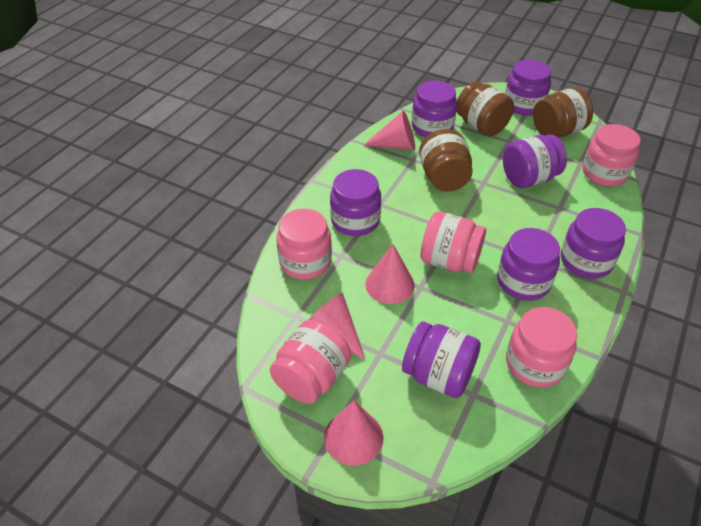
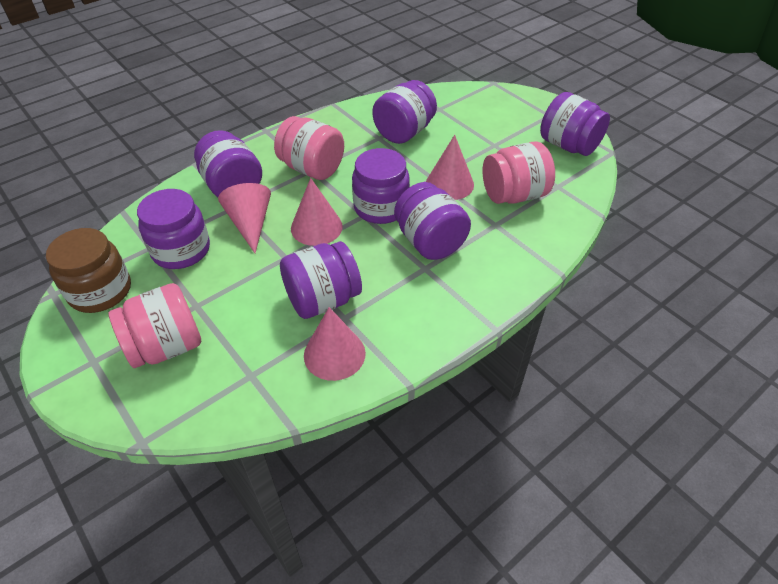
brown jar: [419,129,473,192] [457,81,514,136] [533,87,593,137] = 3 -> [46,228,131,313] = 1
pink jar: [270,320,351,404] [276,209,332,279] [420,211,486,273] [506,307,577,388] [583,124,641,186] = 5 -> [109,283,201,368] [274,116,344,180] [482,141,555,204] = 3

